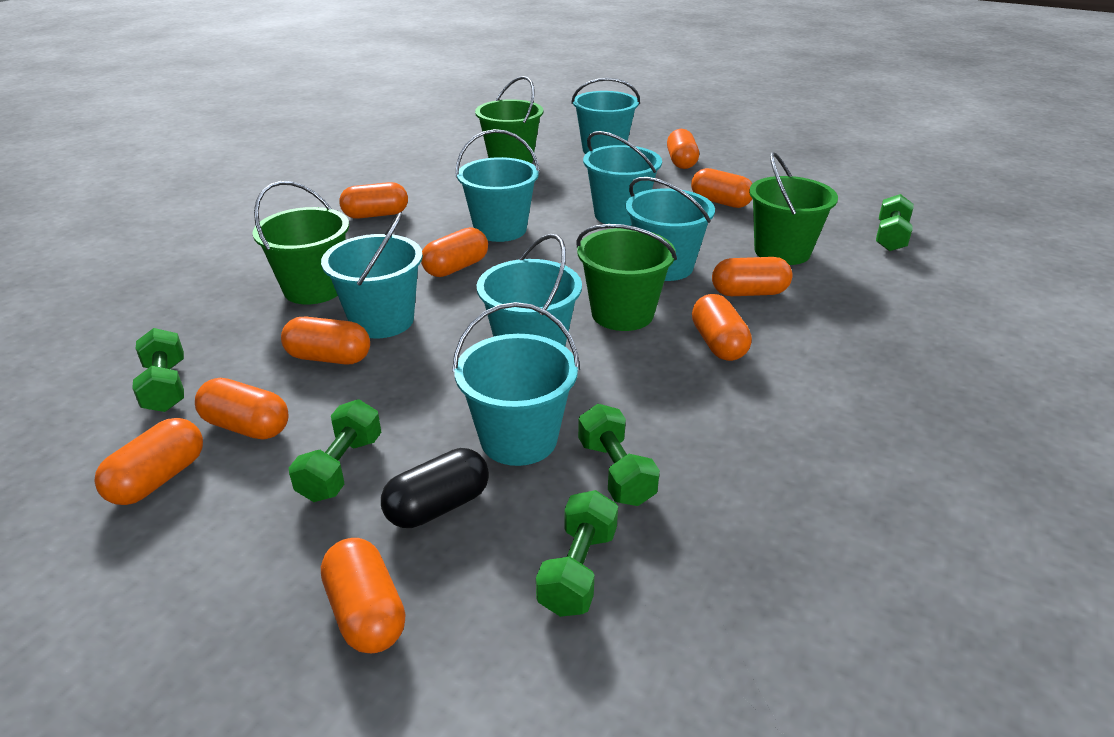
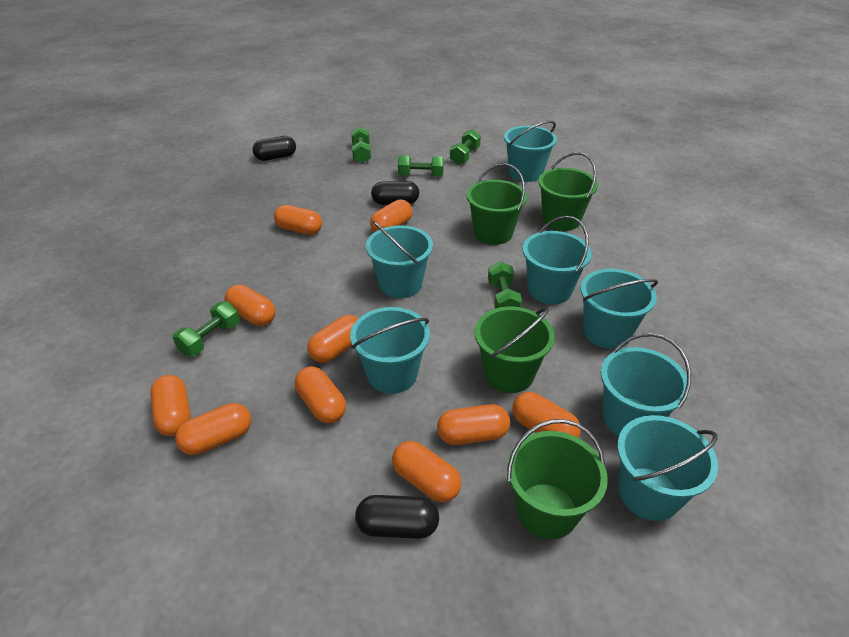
black capsule: [381,448,489,528] = 1 -> [252,136,296,161] [355,495,439,539] [371,181,419,205] = 3

